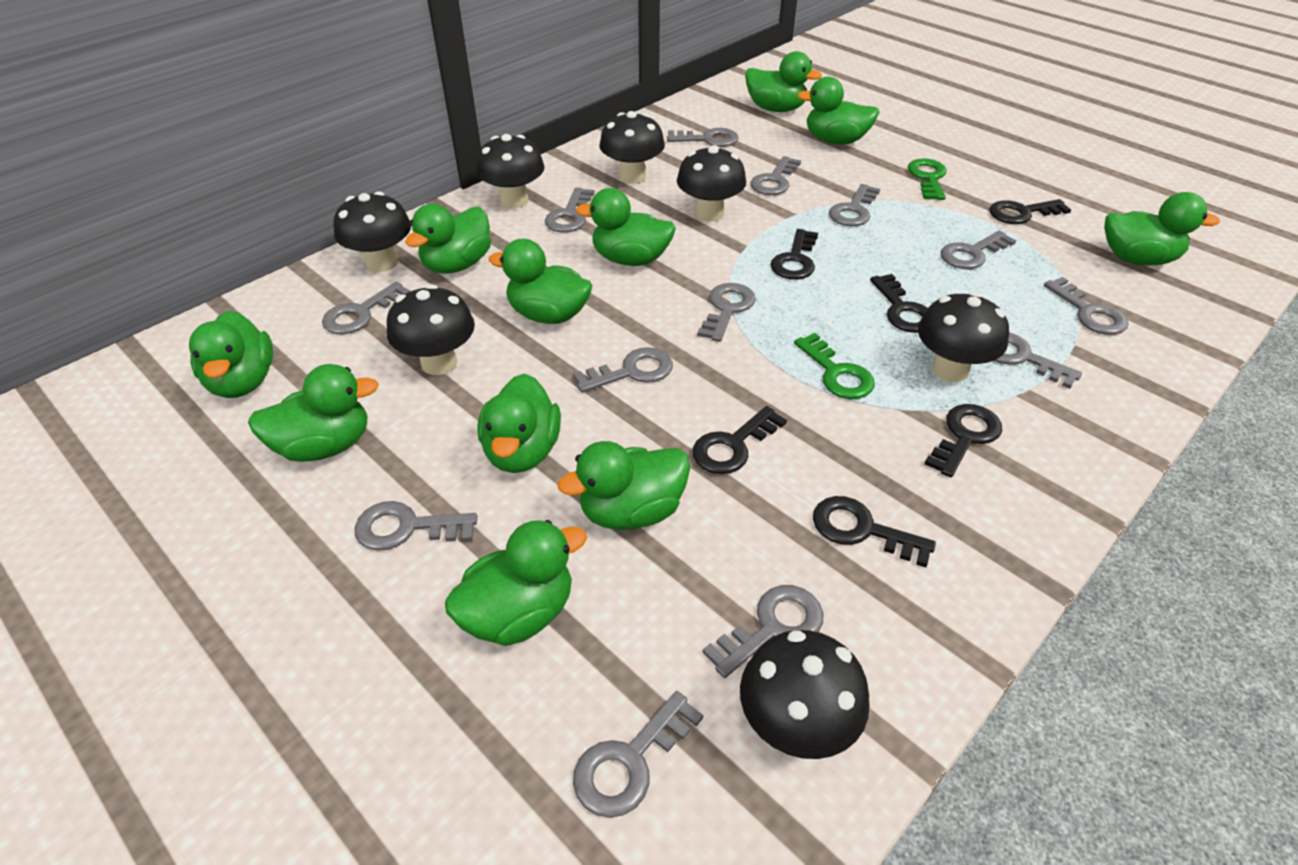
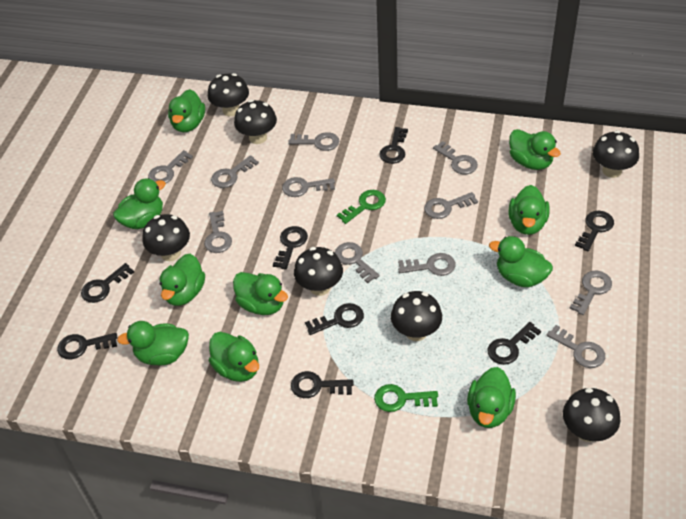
black key: [693,406,787,474] [770,229,818,280] [813,496,936,567] [870,274,928,333] [924,404,1002,478] [989,199,1071,224] = 6 -> [57,333,117,359] [81,263,134,303] [273,226,308,270] [291,371,354,398] [305,303,364,335] [379,127,408,164] [488,322,541,365] [575,211,614,251] = 8
green duck: [189,311,273,398] [248,364,379,462] [405,204,491,274] [445,520,587,646] [478,373,561,473] [489,238,593,324] [558,441,690,530] [576,188,676,266] [745,51,822,112] [797,77,879,144] [1104,192,1220,266] = 11 -> [113,178,166,229] [117,321,189,366] [159,254,205,306] [168,89,205,132] [209,332,259,382] [233,272,288,315] [467,367,516,428] [489,236,553,287] [508,185,550,235] [509,129,561,170] = 10
grey key: [322,282,411,335] [355,501,477,551] [545,187,595,233] [573,347,673,393] [573,691,704,818] [667,128,738,147] [697,283,756,342] [702,585,823,678] [750,156,801,195] [829,184,880,226] [941,231,1016,269] [994,332,1082,389] [1044,277,1128,335] = 13 -> [148,150,193,183] [204,211,232,253] [211,155,259,188] [282,177,335,197] [288,132,339,151] [335,242,379,283] [398,253,456,276] [424,192,478,219] [433,141,478,175] [547,325,605,368] [569,271,612,315] = 11

